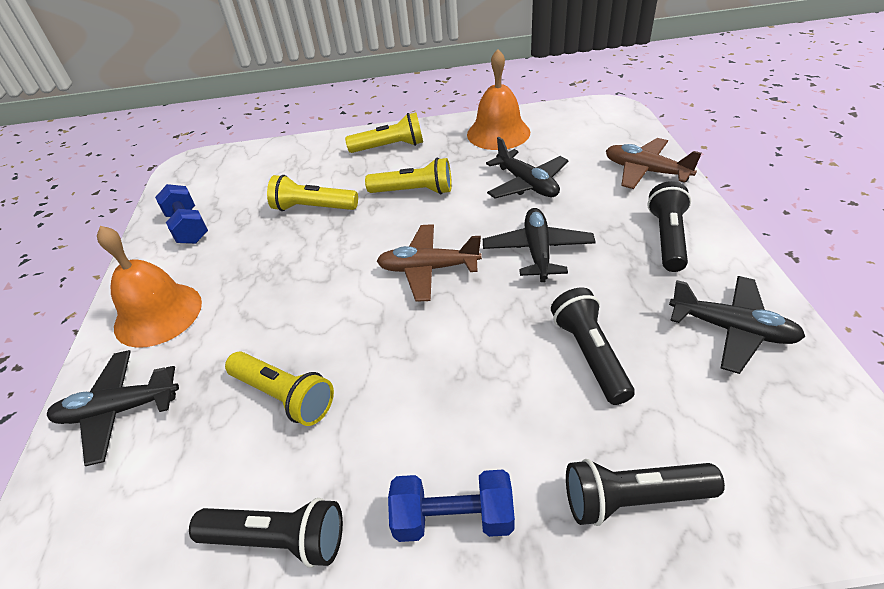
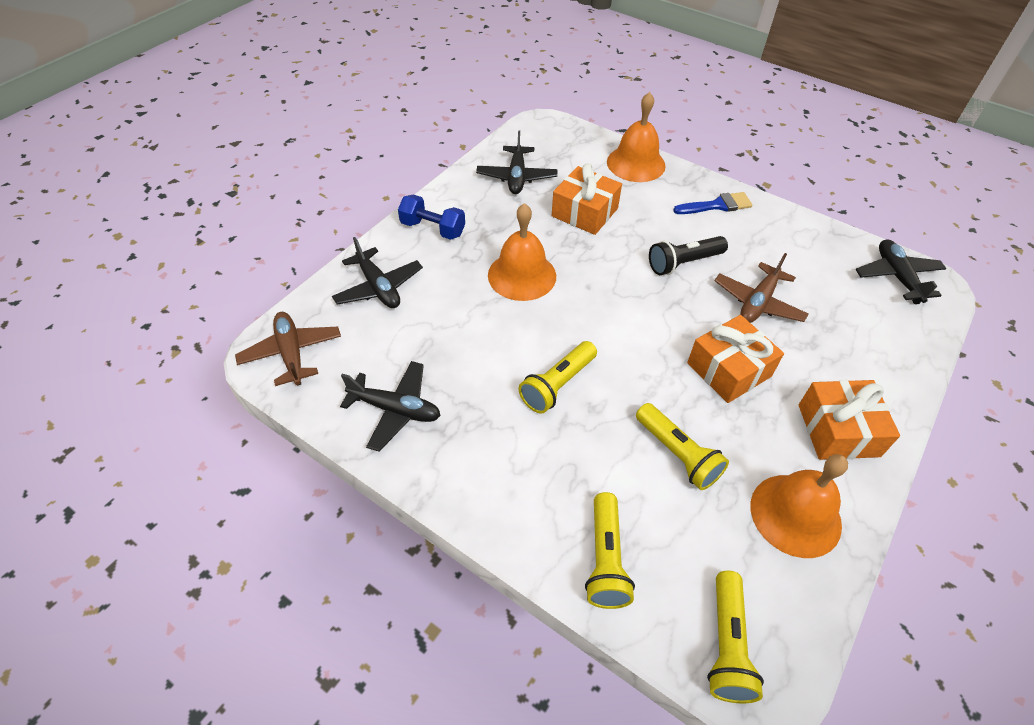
black flashlight: [189,498,343,568] [551,287,635,405] [566,459,725,526] [647,181,691,272] = 4 -> [649,236,728,275] = 1
blue brush: none = 0 -> [673,192,753,214] = 1
blue dumbbell: [155,184,208,244] [388,470,515,542] = 2 -> [398,195,465,240] = 1
orange bell: [97,226,202,348] [467,49,530,150] = 2 -> [488,203,556,301] [607,92,666,182] [751,454,848,558] = 3
orange gift: none = 0 -> [552,163,622,235] [687,315,784,403] [799,380,900,460] = 3

